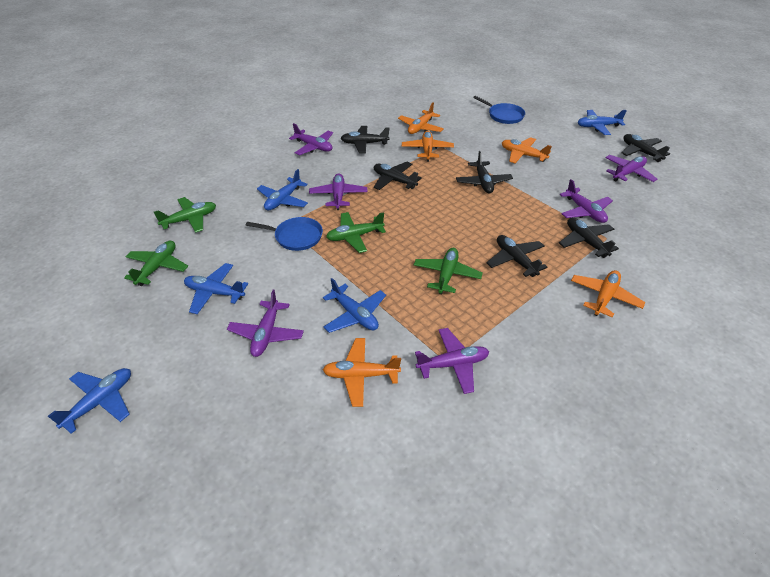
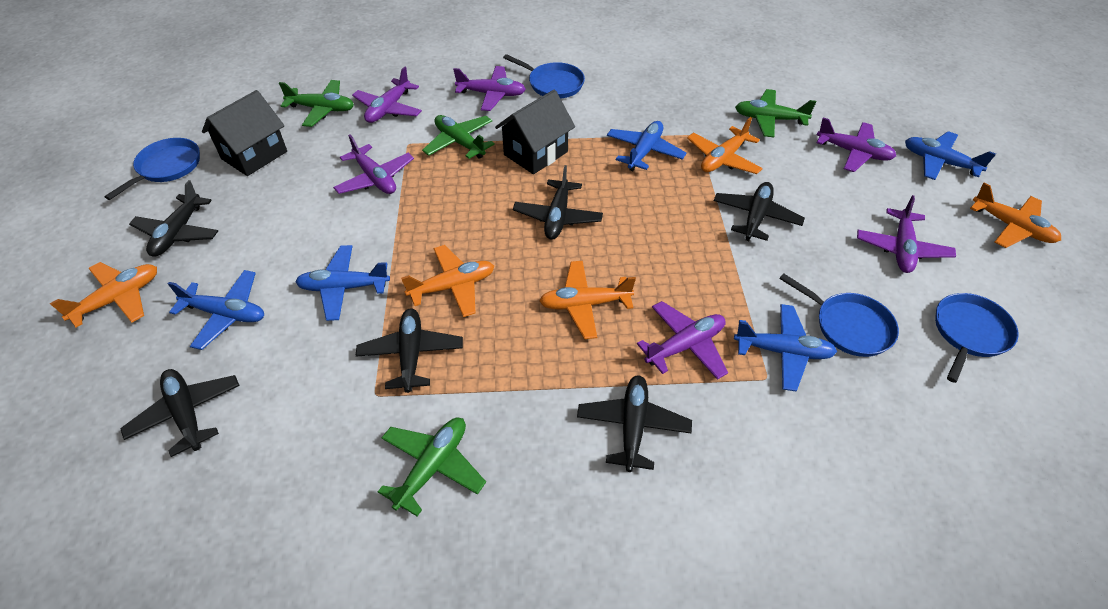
black house: none = 0 -> [202,90,287,176] [495,90,575,174] = 2
blue pan: [246,217,323,251] [473,96,525,124] = 2 -> [104,138,200,200] [503,54,585,99] [779,273,899,357] [935,293,1019,383] = 4

